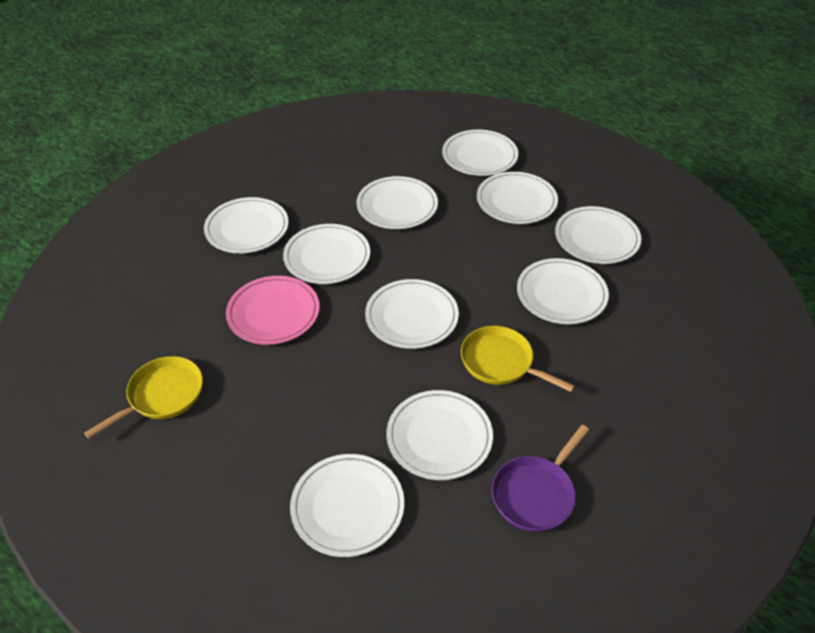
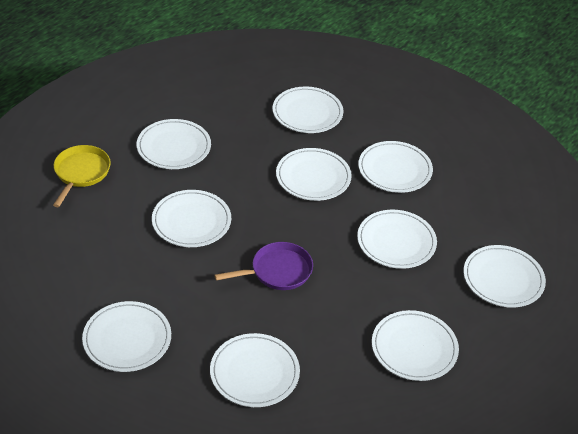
pink plate: [226,276,319,345] = 1 -> none = 0
yellow pan: [84,356,203,439] [461,326,575,392] = 2 -> [53,145,111,207] = 1

